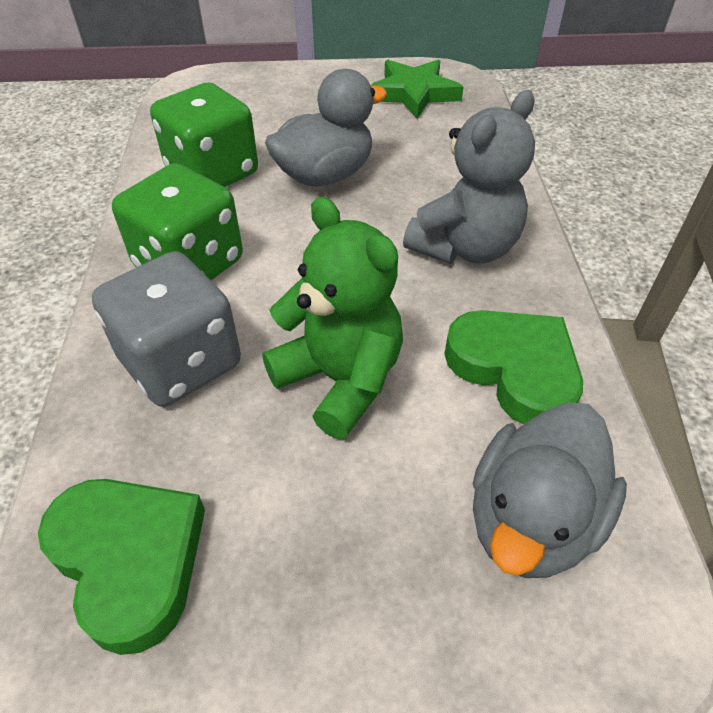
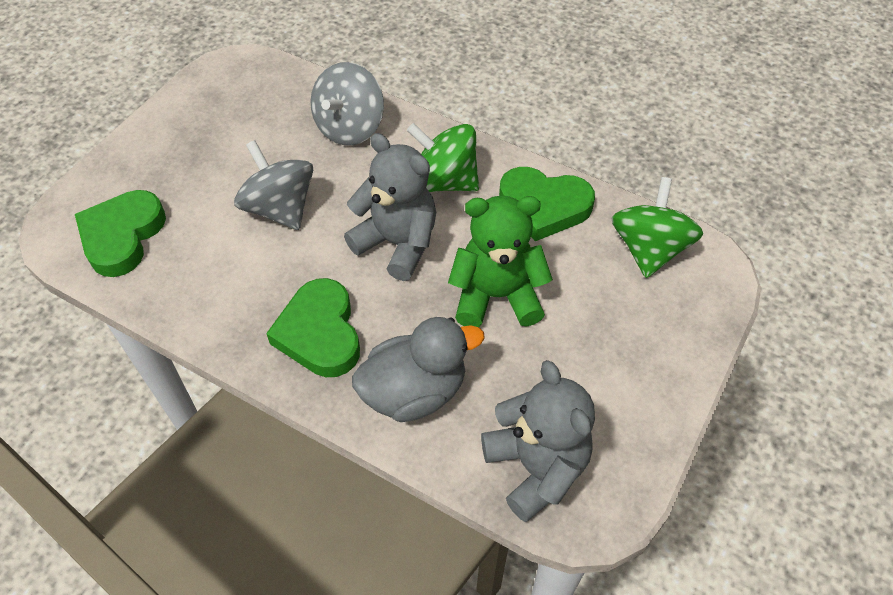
green dice: [112,163,243,280] [150,83,258,187] = 2 -> none = 0
green heart: [38,479,205,655] [444,310,583,424] = 2 -> [75,190,166,277] [266,278,360,377] [499,167,595,241] = 3
green spinning top: none = 0 -> [407,123,479,192] [612,177,703,278] = 2
green star: [371,60,464,119] = 1 -> none = 0
grey dice: [92,251,241,407] = 1 -> none = 0
grey duck: [265,69,387,187] [473,402,627,578] = 2 -> [352,317,485,422] = 1
grey spinning top: none = 0 -> [234,140,313,230] [310,62,384,145] = 2
grey teddy bear: [403,90,535,264] = 1 -> [344,133,436,281] [481,360,595,522] = 2

